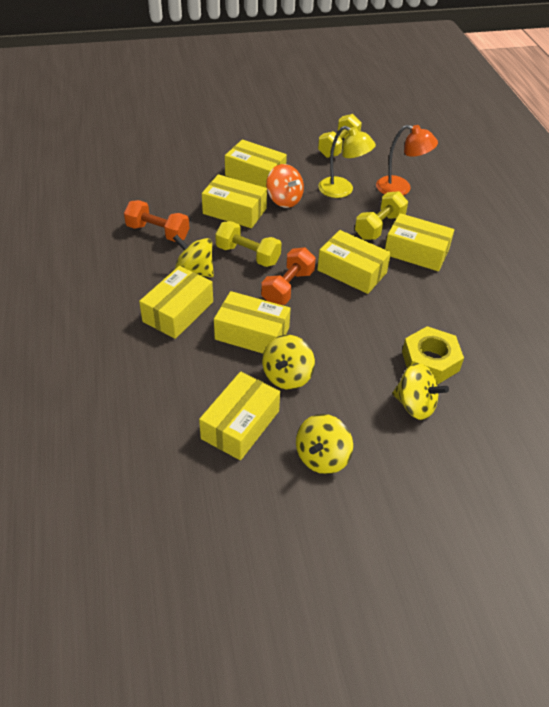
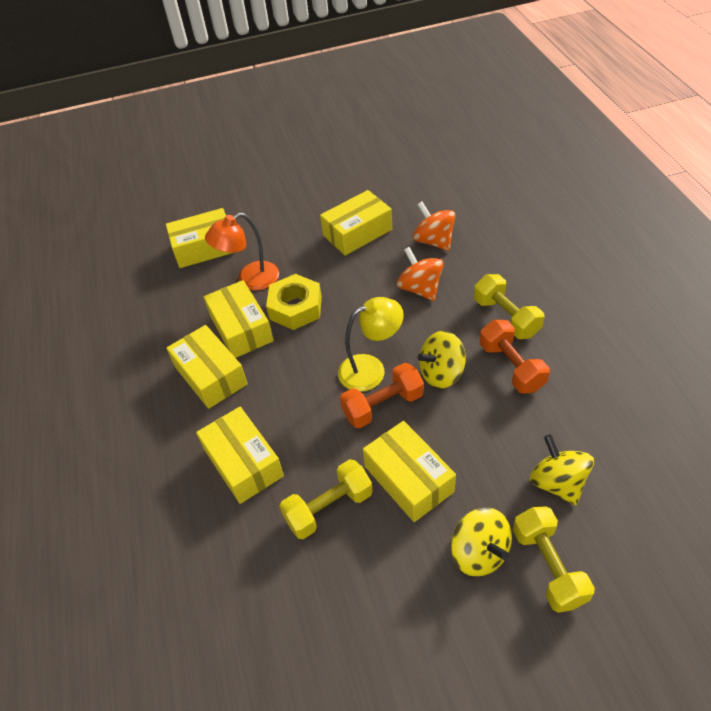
orange spinning top: [266,164,304,208] = 1 -> [397,247,444,301] [413,201,456,251] = 2
yellow box: [139,266,213,339] [199,372,280,460] [202,174,267,228] [214,291,291,353] [225,140,287,188] [317,230,391,294] [385,213,454,271] = 7 -> [166,208,231,268] [166,325,248,409] [196,407,284,504] [204,280,274,358] [320,190,392,256] [363,421,456,522] = 6
yellow spinning top: [173,235,214,277] [262,335,315,390] [296,414,353,474] [392,363,449,420] = 4 -> [417,331,466,388] [451,508,512,577] [529,434,594,505] = 3

